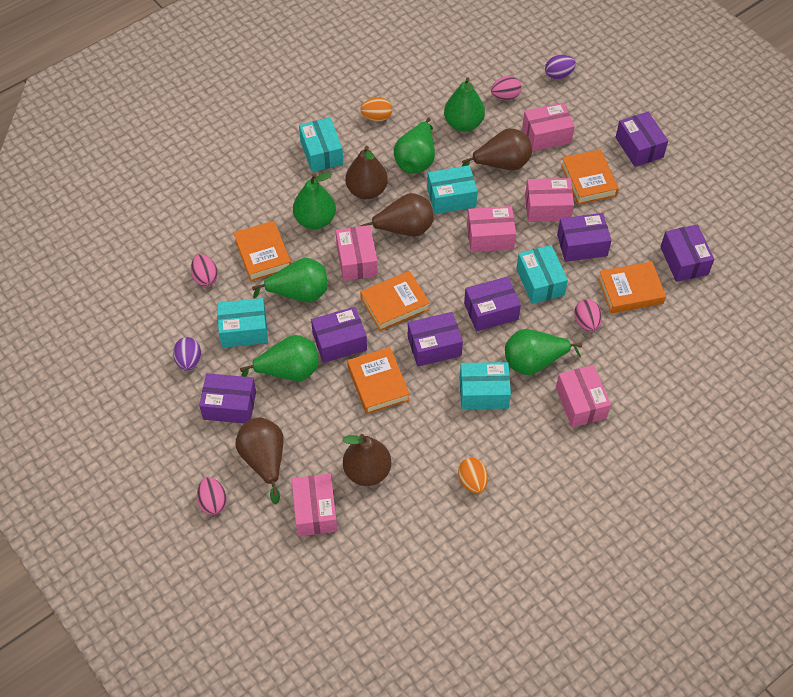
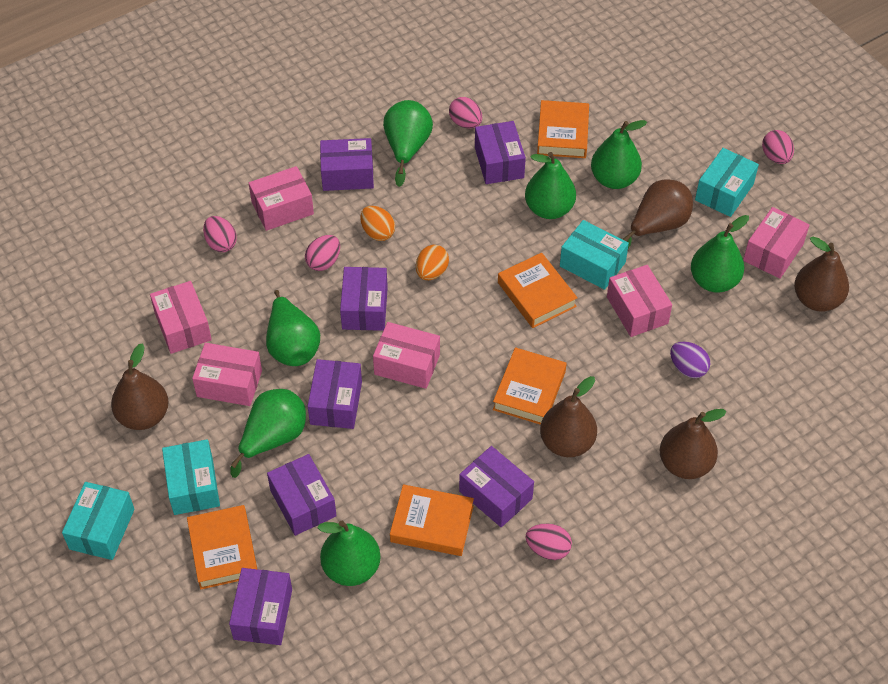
green pear: [240,335,319,381] [252,258,328,303] [293,172,336,229] [394,118,435,174] [444,77,485,132] [505,329,582,375] = 6 -> [230,389,306,478] [266,290,320,366] [317,520,381,586] [383,100,433,187] [525,152,576,219] [591,120,647,189] [691,215,749,293] = 7
pink egg: [191,254,218,287] [197,477,227,515] [491,76,522,100] [574,299,602,332] = 4 -> [203,216,237,252] [305,235,340,271] [449,97,482,128] [526,524,572,560] [762,130,794,164] = 5
purple egg: [173,337,201,371] [545,55,576,79] = 2 -> [670,342,711,378] = 1
turquoise box: [217,298,268,348] [299,118,343,172] [427,165,478,214] [460,362,511,409] [516,245,568,304] = 5 -> [62,482,134,560] [162,439,220,515] [560,220,629,290] [695,148,759,217] = 4

